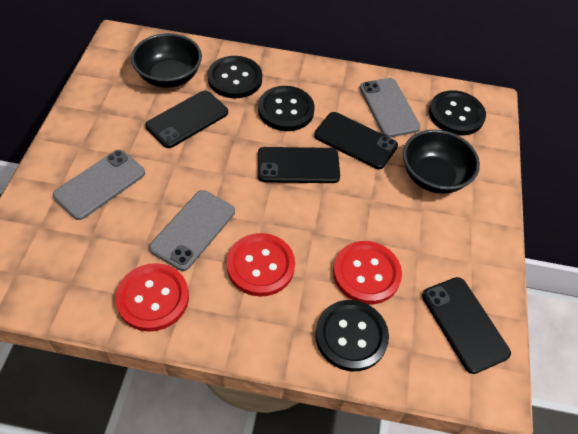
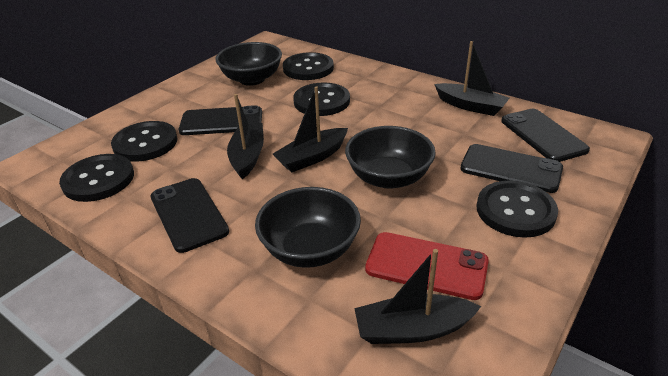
black boat: none = 0 -> [227,94,264,179] [273,86,348,172] [354,249,481,344] [434,41,510,116] = 4
black bowl: [131,33,202,88] [403,130,480,194] = 2 -> [216,42,282,86] [255,187,361,268] [345,126,436,189] = 3
black button: [207,56,262,98] [258,86,315,131] [315,300,389,371] [429,90,486,135] = 4 -> [59,154,134,202] [111,121,177,162] [283,52,334,80] [293,82,350,116] [476,181,558,238] = 5
grey phone: [53,150,145,220] [149,190,235,271] [360,78,421,137] = 3 -> none = 0
red button: [115,263,189,332] [227,233,295,297] [333,241,402,304] = 3 -> none = 0
red phone: none = 0 -> [365,232,489,300] = 1

